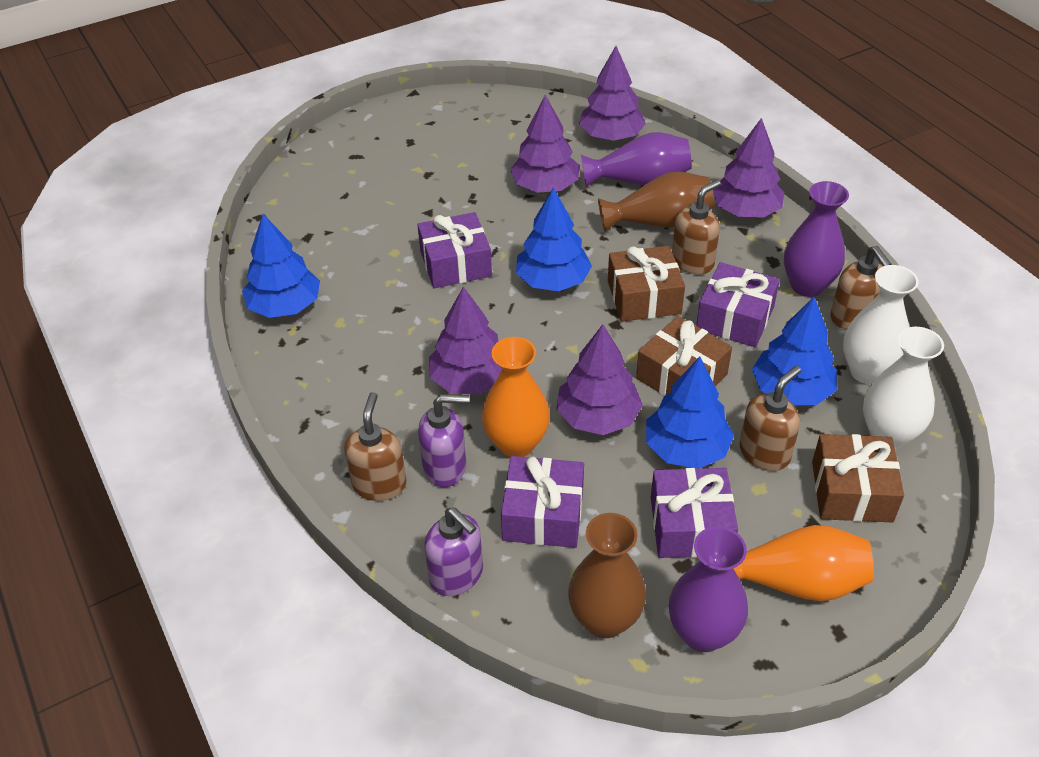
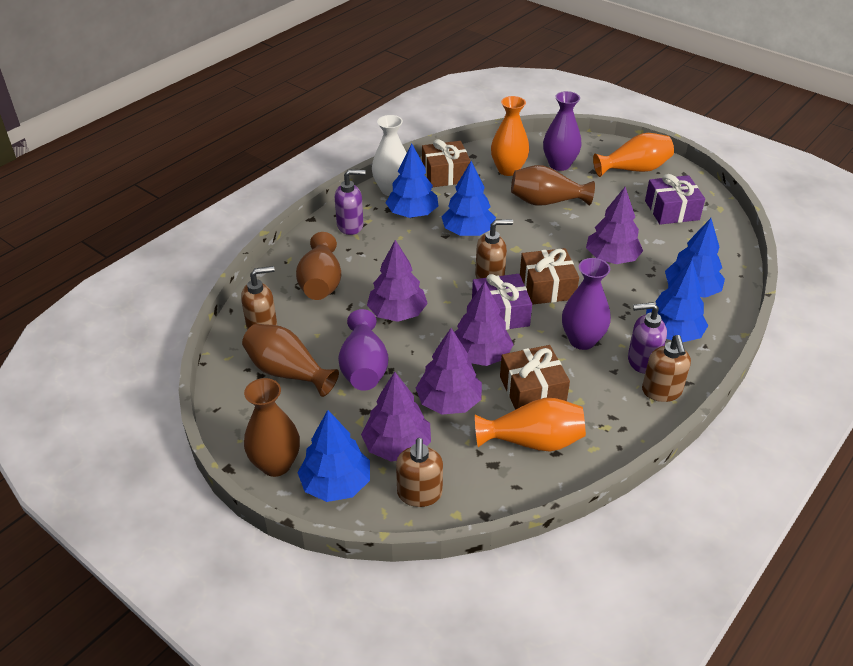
blue tree: [242,214,320,318] [516,187,592,291] [646,357,734,469] [752,297,837,405] = 4 -> [298,410,370,502] [386,143,438,218] [442,161,496,236] [646,260,708,342] [665,218,725,298] = 5
brown vase: [568,513,646,638] [598,171,714,232] = 2 -> [242,324,339,397] [244,378,300,477] [296,232,341,300] [511,165,595,206] = 4
orange vase: [482,337,550,457] [734,525,874,601] = 2 -> [475,398,586,451] [491,96,529,176] [593,133,674,177] = 3
purple gift: [417,212,492,288] [501,456,584,548] [651,468,738,558] [696,262,780,347] = 4 -> [472,274,532,330] [645,174,705,225] = 2
white vase: [843,265,919,385] [863,327,944,448] = 2 -> [372,115,407,196] = 1

